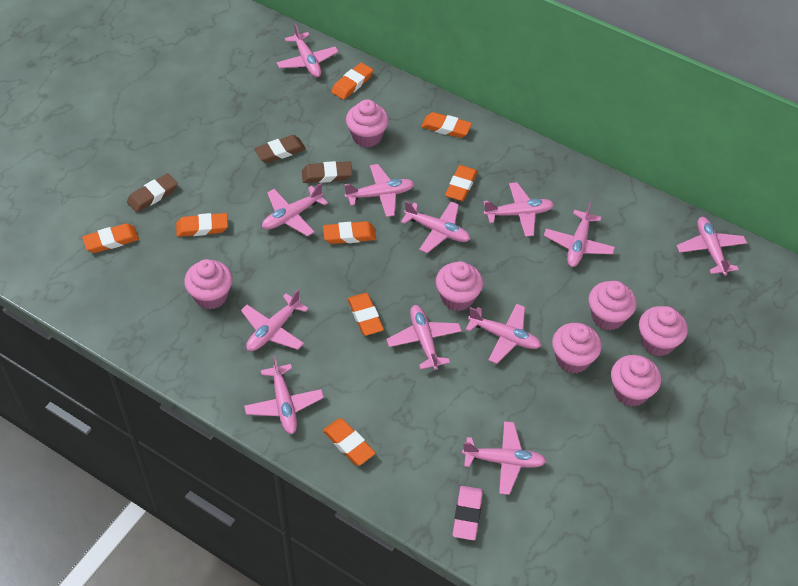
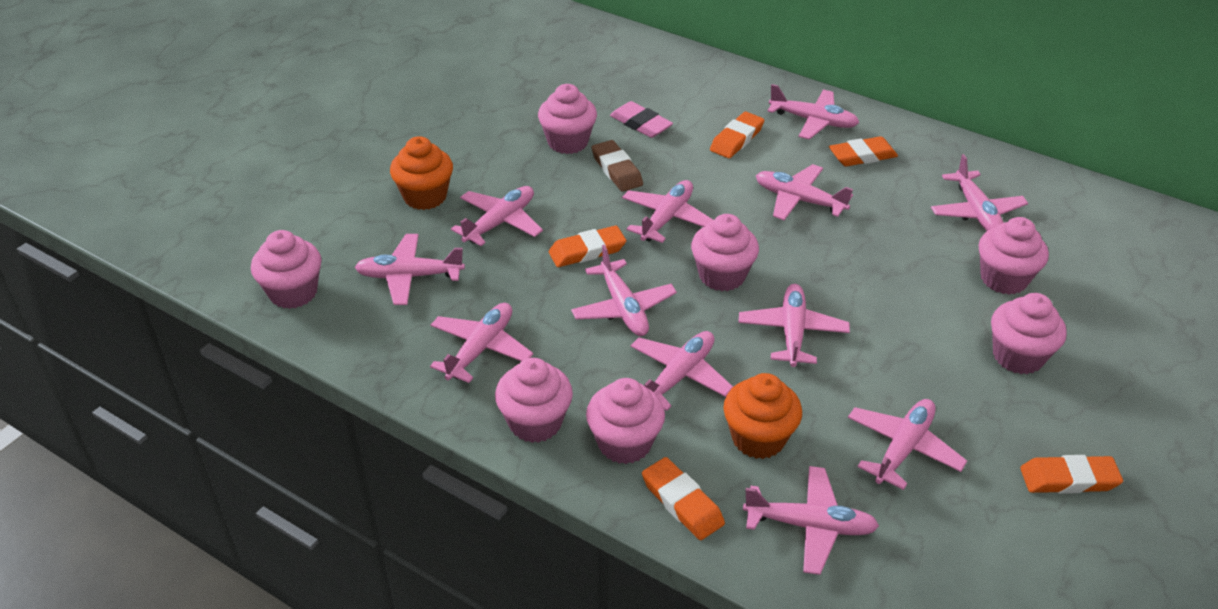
brown eraser: [127,173,178,213] [254,135,306,163] [302,161,352,183] = 3 -> [592,140,643,192] = 1
orange cupcake: none = 0 -> [390,136,453,210] [723,373,802,459] = 2
orange eraser: [82,223,139,253] [176,213,228,237] [323,221,376,244] [323,419,376,466] [331,63,373,100] [348,293,384,336] [421,112,472,138] [445,165,478,201] = 8 -> [549,225,626,267] [642,457,725,540] [710,112,764,158] [829,136,898,167] [1020,455,1123,494] = 5

